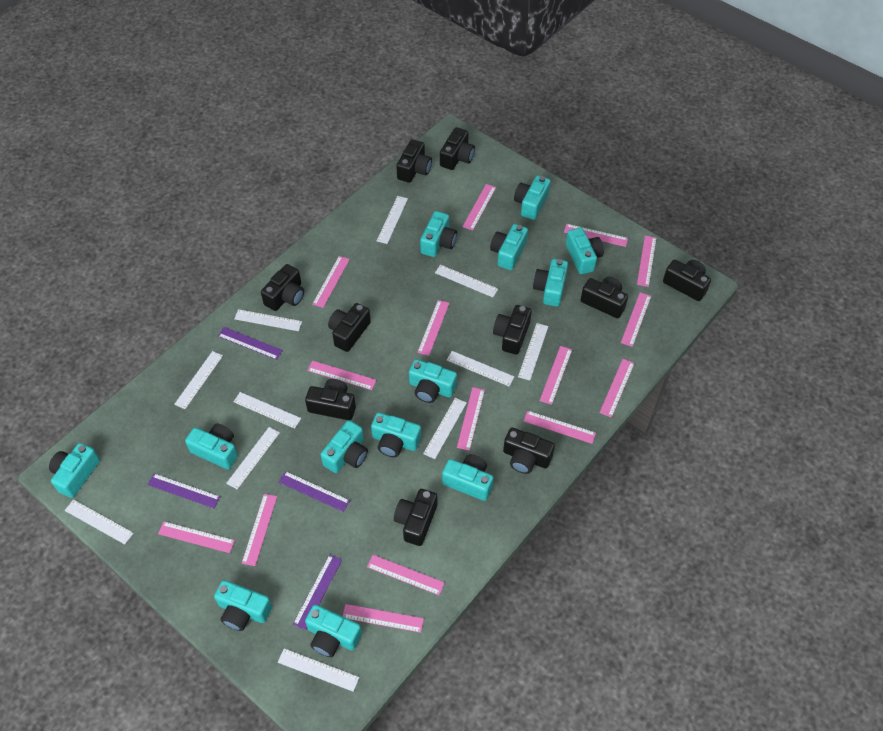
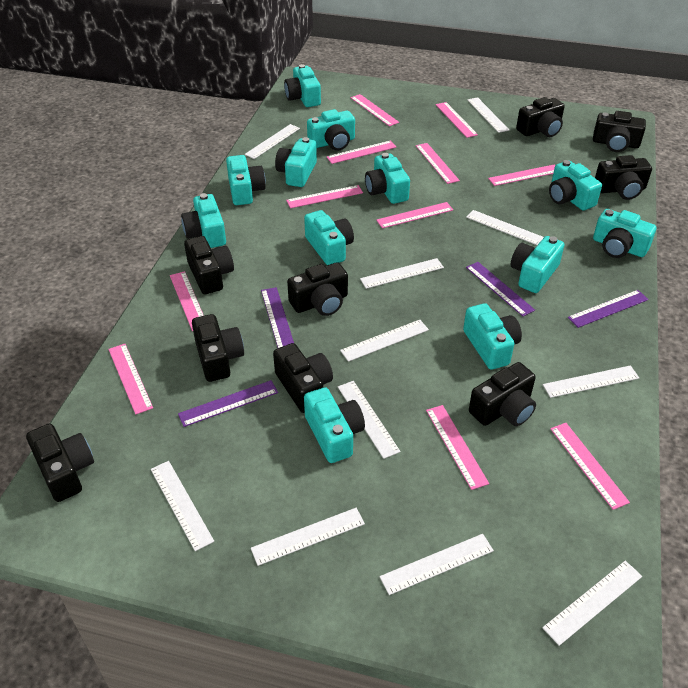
black camera: [261,264,304,311] [305,379,356,420] [328,303,371,352] [394,489,437,546] [396,139,432,183] [440,127,475,170] [493,305,532,355] [503,428,555,474] [581,277,628,318] [663,260,711,301] = 10 -> [26,424,94,502] [184,236,234,294] [192,314,244,382] [273,343,333,413] [287,262,348,316] [469,362,536,426] [516,97,565,137] [593,111,646,152] [595,155,652,200] = 9
pink ruler: [158,522,235,553] [242,494,277,566] [307,361,376,390] [312,256,350,308] [343,604,424,633] [367,555,445,595] [417,300,449,356] [457,387,485,451] [463,184,496,230] [524,411,596,444] [540,346,572,405] [564,224,628,247] [599,359,635,418] [621,292,651,347] [637,235,656,287] = 15 -> [108,344,153,415] [170,271,204,331] [286,185,363,208] [327,140,396,164] [350,94,399,126] [376,202,453,228] [416,143,460,184] [426,405,489,490] [436,102,478,138] [488,165,555,186] [550,423,630,510] = 11
turquoise camera: [49,443,100,498] [185,424,238,469] [214,580,272,631] [305,604,362,657] [320,420,368,473] [371,412,421,457] [409,359,457,403] [420,211,457,257] [442,454,493,501] [490,224,528,270] [514,175,551,220] [533,259,568,307] [566,228,604,274] = 13 -> [181,193,226,248] [226,155,266,205] [275,137,317,187] [284,64,321,107] [304,210,354,265] [304,387,365,463] [307,109,355,151] [365,153,410,204] [463,303,522,370] [511,236,564,293] [549,160,602,211] [593,209,657,258] = 12

